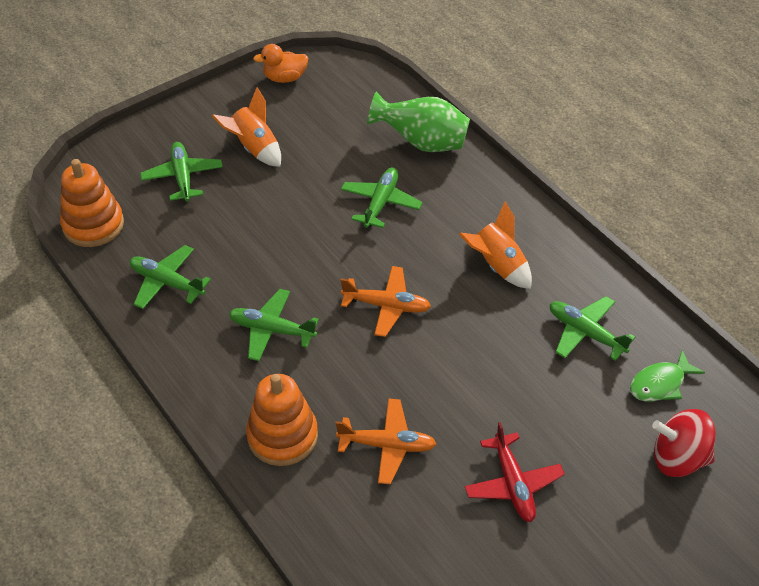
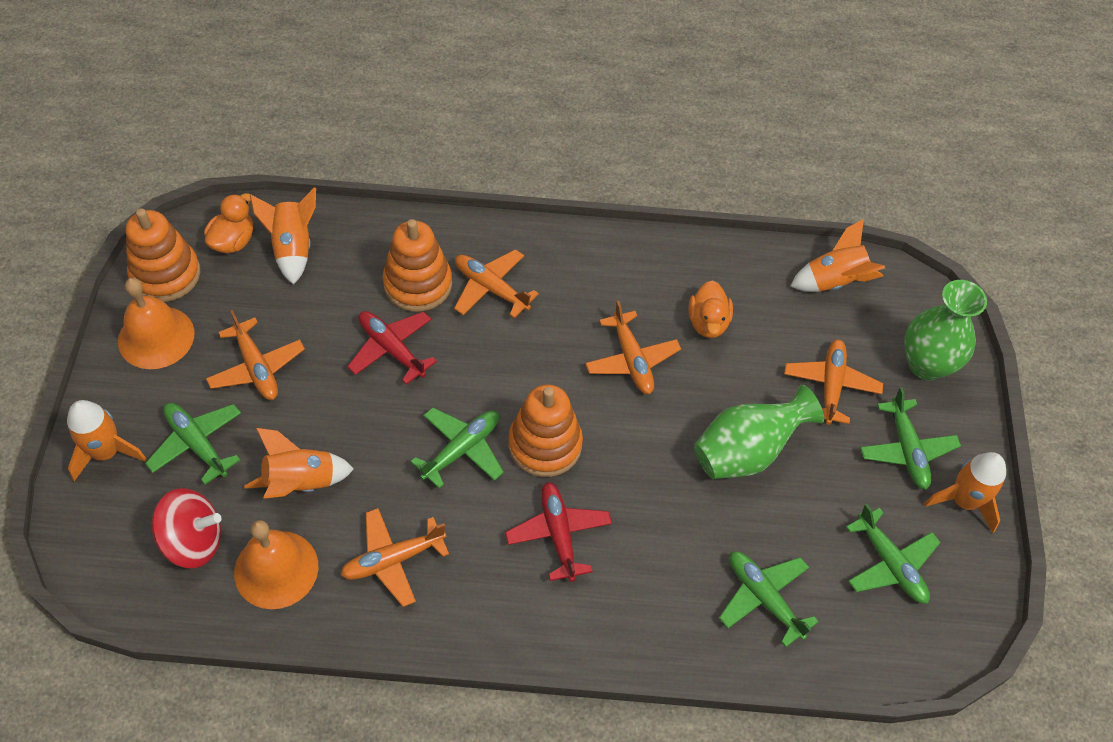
green fish: [630,350,705,401] = 1 -> none = 0
green vase: [367,91,470,152] = 1 -> [694,384,824,479] [904,280,987,380] = 2
orange bell: none = 0 -> [118,278,195,369] [234,520,318,609] = 2
orange duck: [253,44,308,83] = 1 -> [204,193,253,253] [688,280,733,338] = 2
orange plane: [335,398,437,485] [341,266,431,337] = 2 -> [206,310,305,400] [340,508,449,607] [454,249,539,318] [585,301,681,394] [784,339,883,425] = 5
orange rocket: [212,87,281,167] [459,202,532,289] = 2 -> [67,400,147,481] [244,428,354,499] [250,188,316,285] [790,219,885,292] [924,452,1006,533] = 5
orange stacking toy: [60,159,124,247] [246,374,318,466] = 2 -> [126,209,200,302] [383,219,452,312] [508,384,583,477] = 3
red plane: [465,422,565,522] = 1 -> [347,311,437,385] [505,482,612,582] = 2

